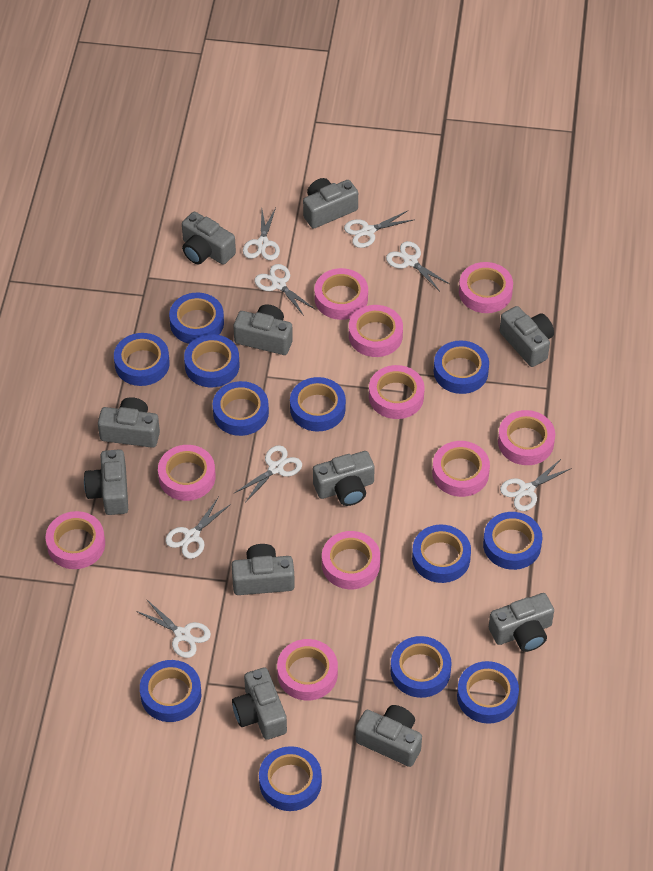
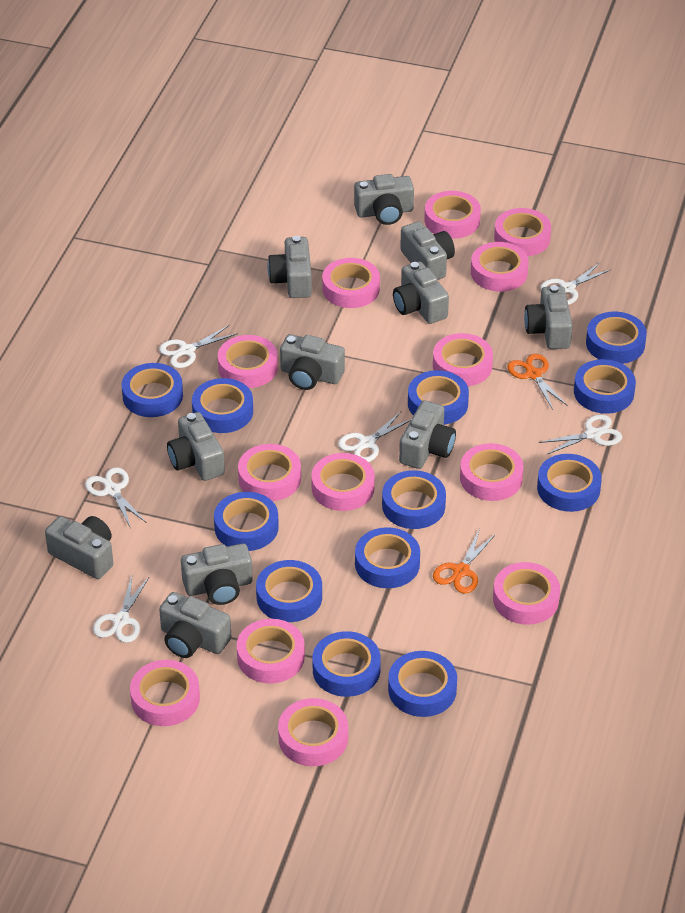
orange scissors: none = 0 -> [433,529,496,593] [507,354,568,410] = 2
pink tape: [46,511,105,569] [158,445,216,501] [277,639,338,701] [315,268,368,320] [322,531,380,589] [349,305,403,357] [369,365,425,419] [432,441,490,497] [459,262,513,313] [498,410,555,465] = 10 -> [130,660,200,726] [218,335,278,388] [237,619,305,684] [238,444,301,501] [278,698,348,766] [311,453,375,511] [322,258,380,308] [424,191,481,239] [433,333,493,386] [460,443,524,501] [471,242,529,292] [493,562,560,625] [494,208,551,256] = 13
white scissors: [136,599,211,658] [165,497,231,559] [233,445,302,503] [243,208,280,260] [255,264,316,316] [344,211,413,248] [386,241,450,290] [500,458,572,511] = 8 -> [85,467,147,529] [93,576,149,643] [159,325,238,368] [338,411,411,462] [539,415,622,455] [541,263,610,305] = 6

